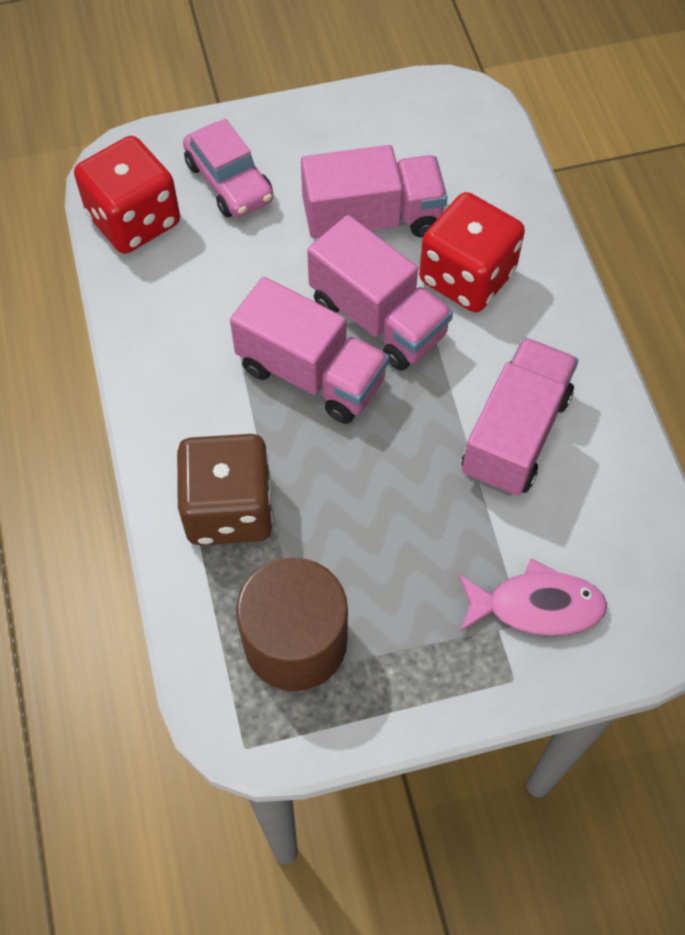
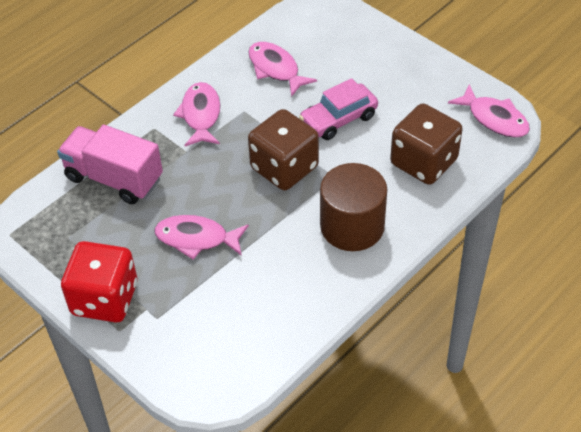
brown dice: [176,434,273,545] = 1 -> [248,109,319,191] [390,103,463,185] = 2
pink fish: [459,558,607,636] = 1 -> [154,215,249,260] [173,82,220,146] [248,42,317,97] [448,84,530,138] = 4
pink truck: [230,277,389,424] [301,145,447,238] [307,215,453,371] [462,337,578,496] = 4 -> [57,125,163,204] = 1
red dice: [74,136,180,254] [419,192,525,312] = 2 -> [61,241,137,323] = 1

